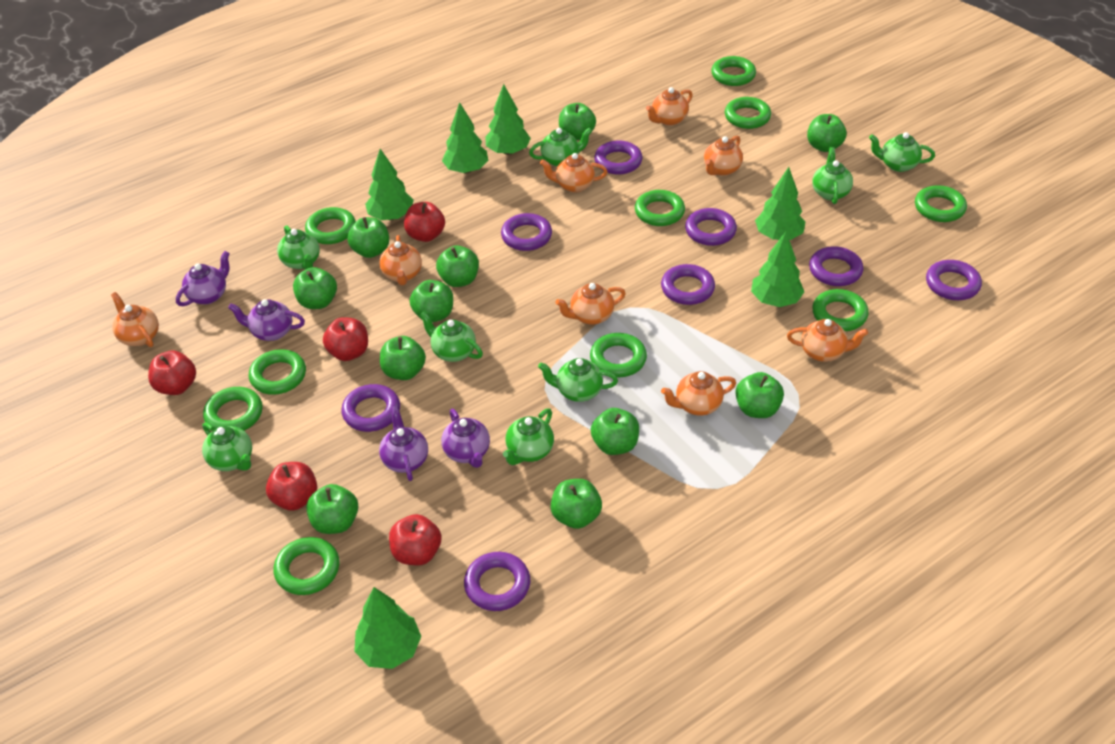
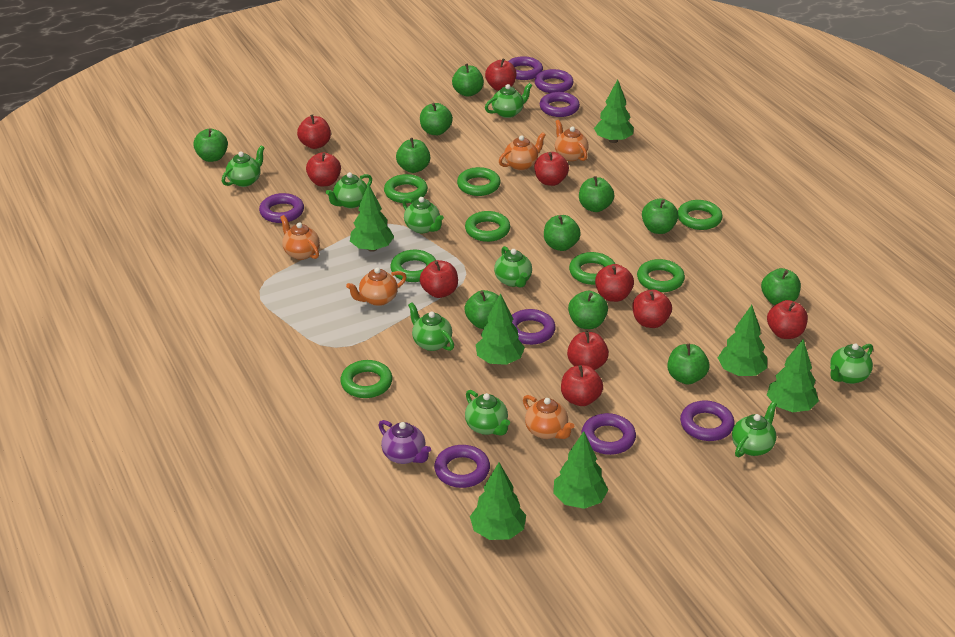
green ring: [203,387,263,430] [249,349,306,395] [274,537,339,595] [305,207,356,244] [590,333,647,377] [635,190,685,226] [711,56,756,86] [725,97,771,129] [812,289,869,331] [915,185,967,222] = 10 -> [340,360,393,398] [384,174,428,203] [390,250,436,282] [457,167,501,196] [465,211,510,242] [569,252,615,285] [637,259,685,292] [678,200,723,230] = 8
green teapot: [202,422,252,471] [277,225,320,269] [420,311,483,362] [503,408,554,465] [529,128,592,167] [538,358,618,402] [812,147,853,204] [869,132,935,172] = 8 -> [222,146,265,187] [326,172,372,208] [402,197,444,233] [408,302,454,351] [465,390,510,436] [485,83,533,118] [494,246,532,287] [732,401,777,458] [830,343,873,384] = 9
green tree: [354,587,421,669] [365,149,414,220] [442,102,488,174] [485,84,531,155] [751,232,804,307] [755,167,805,240] = 6 -> [350,183,394,252] [470,462,526,540] [476,293,525,365] [553,431,608,509] [594,79,634,143] [718,305,767,376] [767,339,819,412] = 7
orange teapot: [111,292,159,347] [379,235,422,285] [540,153,608,193] [555,283,626,325] [646,87,693,126] [661,371,736,416] [704,136,743,176] [787,319,868,362] = 8 -> [280,215,320,260] [346,267,407,306] [499,132,546,170] [523,395,574,439] [555,120,588,161] = 5
purple teapot: [176,251,230,306] [228,299,305,341] [379,406,428,481] [441,409,490,468] = 4 -> [378,420,431,464] = 1
red apple: [148,350,196,395] [266,462,317,511] [323,317,368,361] [389,514,442,565] [404,202,445,242] = 5 -> [297,114,331,149] [306,152,341,186] [420,260,458,298] [485,58,517,91] [534,152,569,186] [561,365,603,406] [567,331,609,370] [595,264,634,302] [632,289,672,328] [767,300,808,339] = 10

